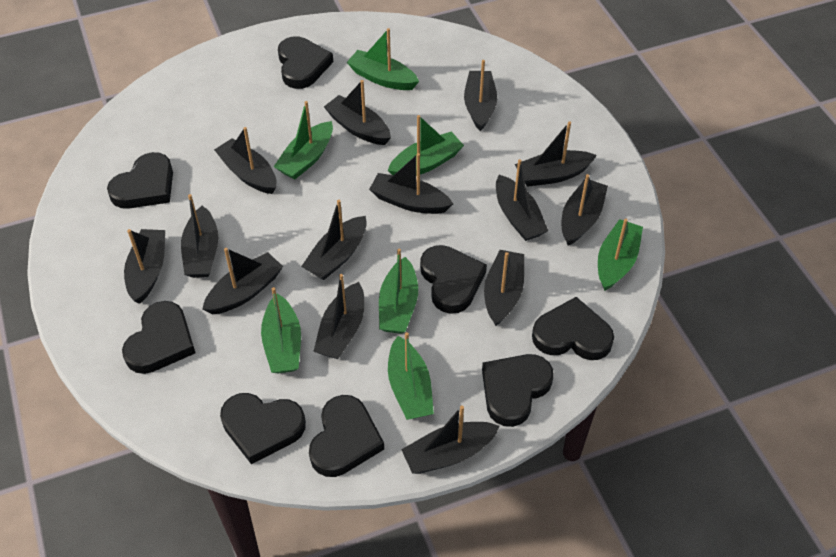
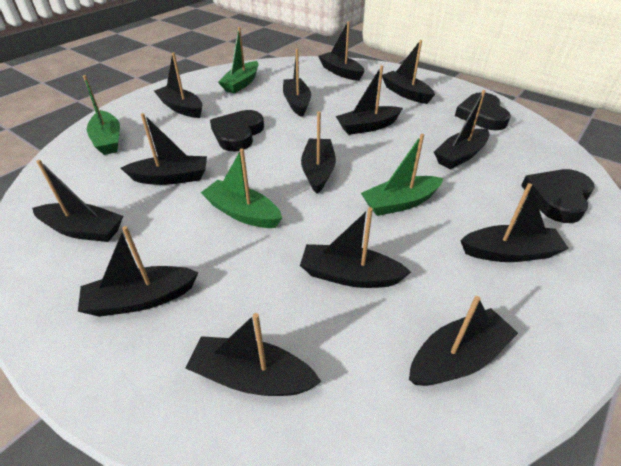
black heart: [107,152,173,209] [122,301,195,374] [220,393,306,464] [278,36,333,89] [309,395,384,477] [420,245,487,314] [482,354,554,427] [532,297,614,360] = 8 -> [210,110,264,151] [455,92,511,130] [521,169,595,223] = 3
green boat: [261,287,301,373] [273,101,333,179] [347,28,419,90] [379,249,418,334] [388,115,464,176] [388,332,434,420] [598,219,643,291] = 7 -> [83,75,120,155] [201,149,282,228] [218,27,258,93] [361,134,444,216] = 4

